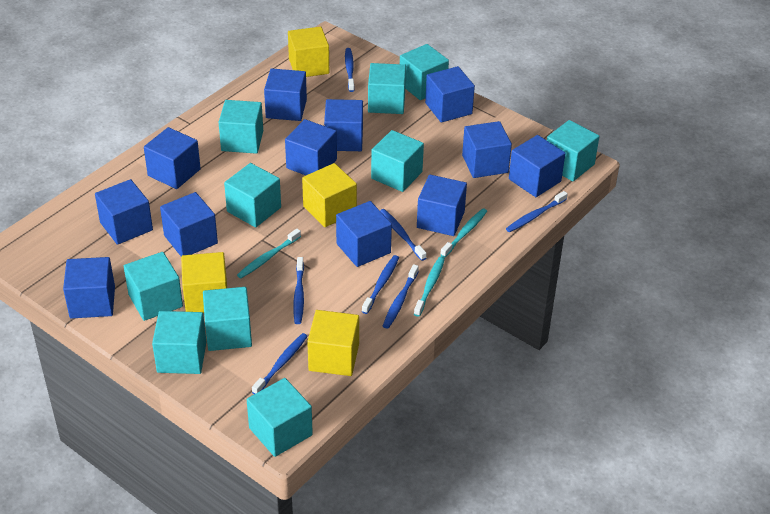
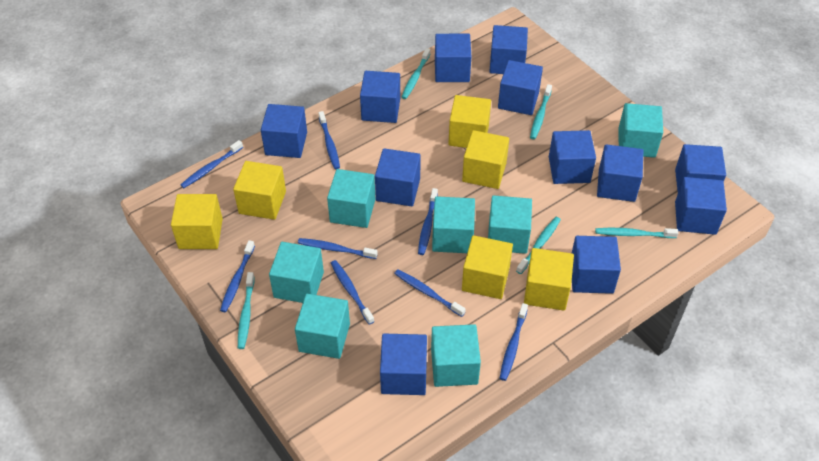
blue toothbrush: [252,333,308,394] [293,257,304,324] [345,48,355,92] [362,255,399,314] [380,209,426,261] [383,264,419,329] [506,191,568,232] = 7 -> [181,140,243,188] [220,240,255,312] [298,238,378,259] [318,111,340,169] [331,260,375,325] [394,269,466,317] [418,188,438,255] [499,303,528,381] = 8
turquoise cube: [124,252,183,321] [152,311,206,374] [203,287,252,351] [219,100,263,154] [224,163,281,227] [247,378,313,457] [368,63,406,114] [371,130,424,192] [400,44,449,100] [547,120,599,181] = 10 -> [269,242,324,303] [295,294,350,359] [327,169,375,228] [431,324,481,387] [432,196,475,253] [488,195,532,254] [618,103,663,158] = 7
turquoise toothbrush: [237,229,301,278] [414,257,445,317] [440,208,487,258] = 3 -> [238,272,255,349] [401,48,430,99] [516,217,561,274] [530,84,552,139] [595,228,678,238] = 5
yellow cube: [181,252,227,313] [288,27,329,77] [302,163,357,227] [307,310,359,376] = 4 -> [171,194,223,249] [233,161,286,220] [448,95,491,148] [462,130,509,189] [462,235,513,299] [524,248,574,310] = 6

